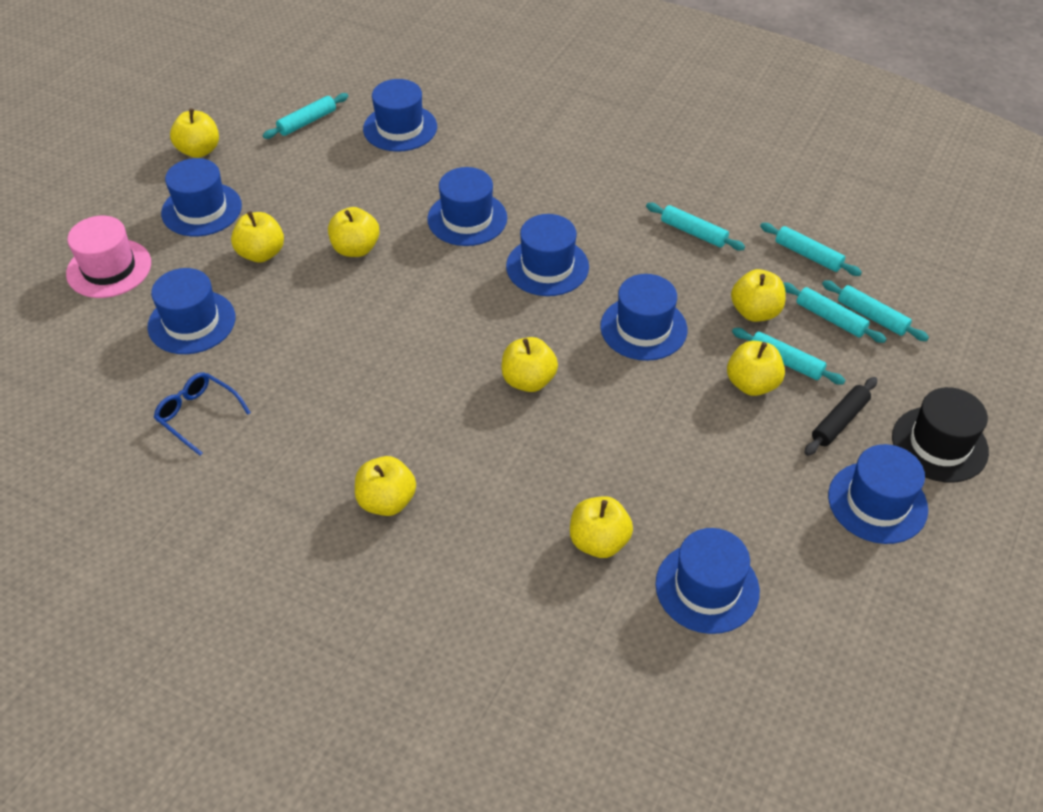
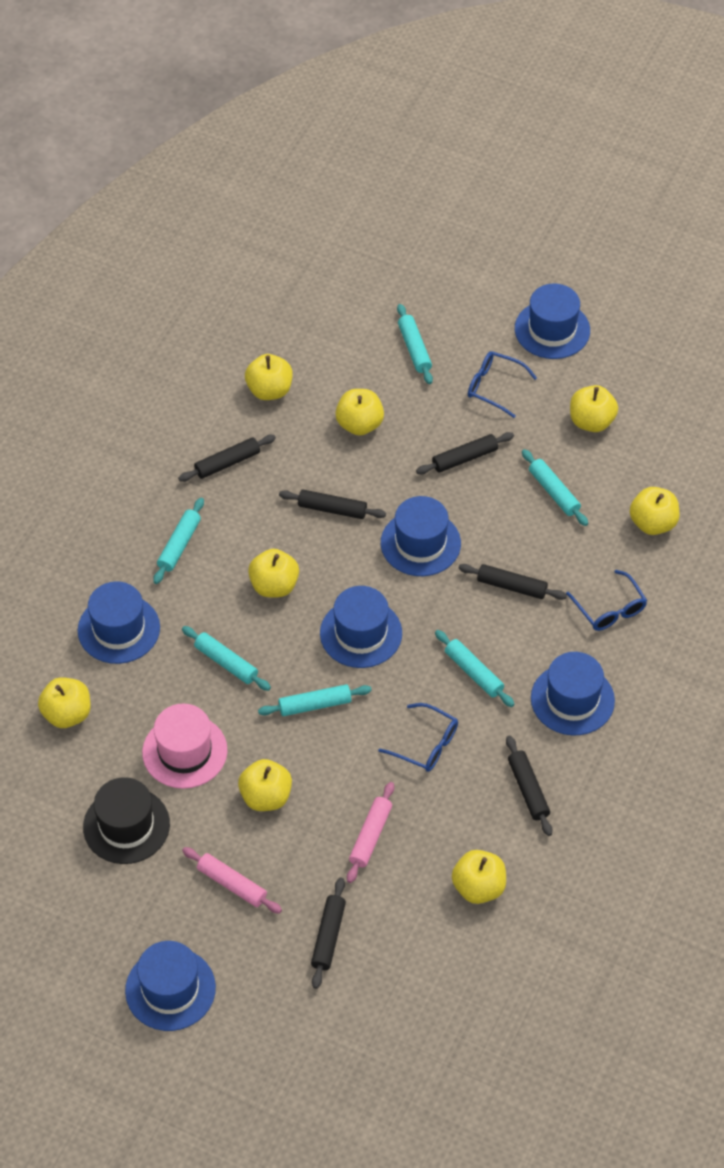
black rolling pin: [804,377,877,456] = 1 -> [178,435,276,482] [279,490,386,519] [311,878,346,989] [416,432,514,475] [458,564,567,600] [506,736,552,836] = 6
blue glasses: [154,372,251,456] = 1 -> [378,703,458,772] [468,351,537,418] [566,570,647,631] = 3
blue hat: [147,268,235,354] [161,158,242,236] [363,79,437,152] [427,167,507,246] [506,214,589,296] [600,274,687,361] [655,528,760,634] [828,444,928,544] = 8 -> [78,581,160,664] [125,941,216,1031] [320,586,402,668] [381,496,461,576] [515,283,590,359] [531,652,615,736] = 6
pink rolling pin: none = 0 -> [182,847,282,914] [347,782,394,883] = 2

